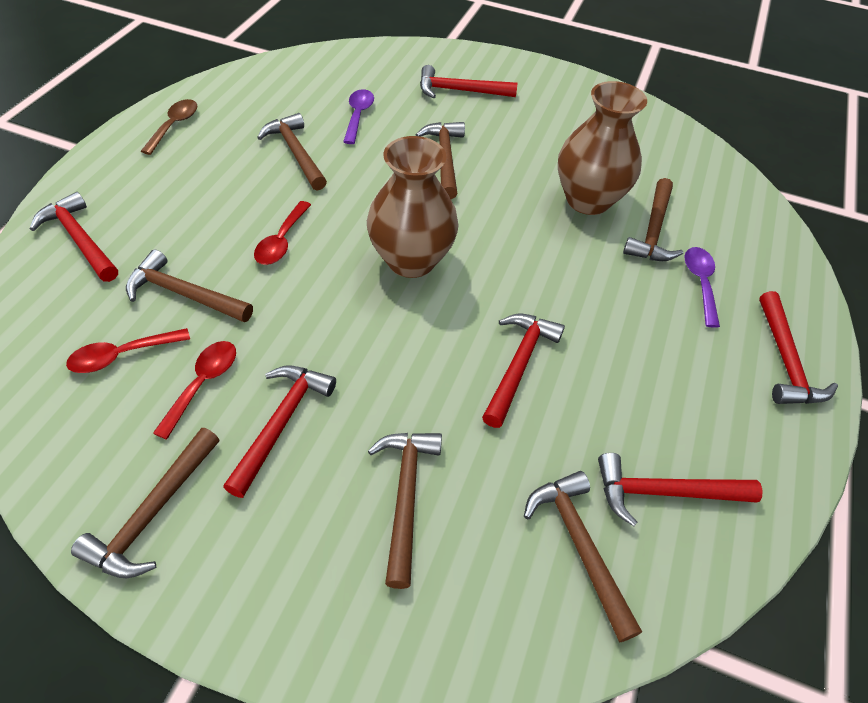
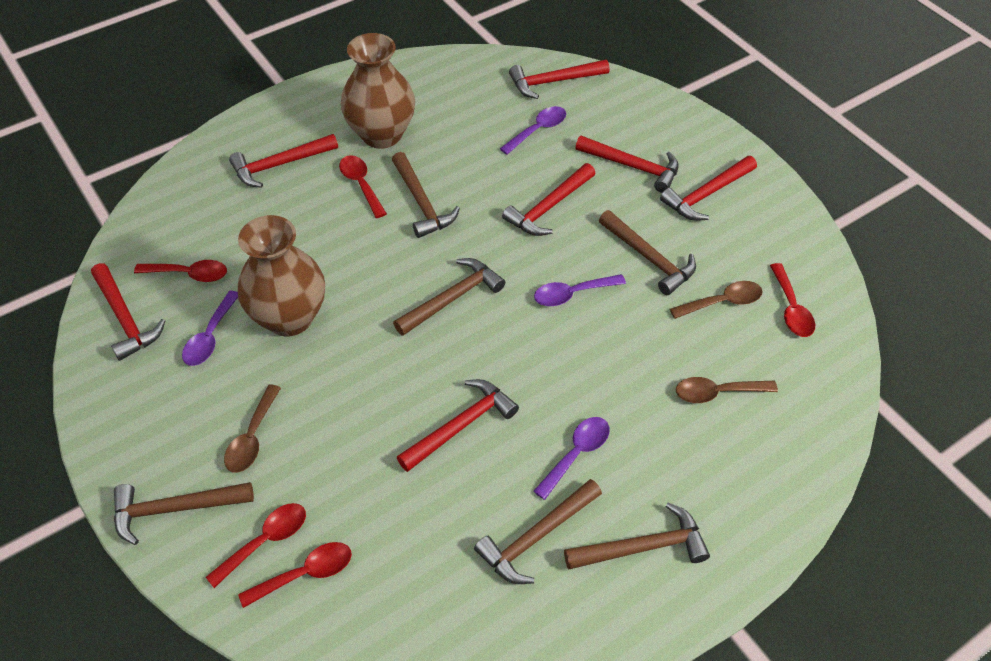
brown hammer: [71,428,219,578] [126,249,253,322] [257,113,327,191] [368,433,442,589] [416,122,465,199] [524,471,642,643] [623,178,683,261] = 7 -> [114,482,254,545] [392,152,460,238] [393,258,505,336] [474,479,602,584] [564,502,710,570] [599,210,696,295] = 6
brown spoon: [141,99,197,155] = 1 -> [224,384,281,473] [670,281,763,319] [676,377,778,403] = 3
purple spoon: [343,89,374,144] [684,247,720,328] = 2 -> [182,291,238,366] [500,106,566,155] [533,417,610,500] [534,274,626,306] = 4
red hammer: [30,192,118,282] [223,365,336,498] [420,65,517,98] [482,314,565,428] [598,453,762,526] [759,291,838,404] = 6 -> [91,263,165,361] [229,134,338,188] [397,379,519,472] [502,163,595,236] [509,60,610,99] [575,136,679,193] [660,156,757,221] = 7
red spoon: [66,328,190,373] [153,341,236,440] [254,201,311,265] = 3 -> [134,260,227,282] [206,503,306,588] [238,542,352,608] [339,155,387,218] [770,263,815,337] = 5

